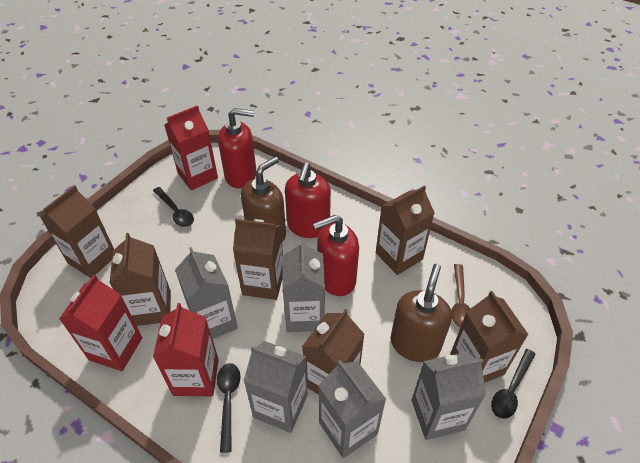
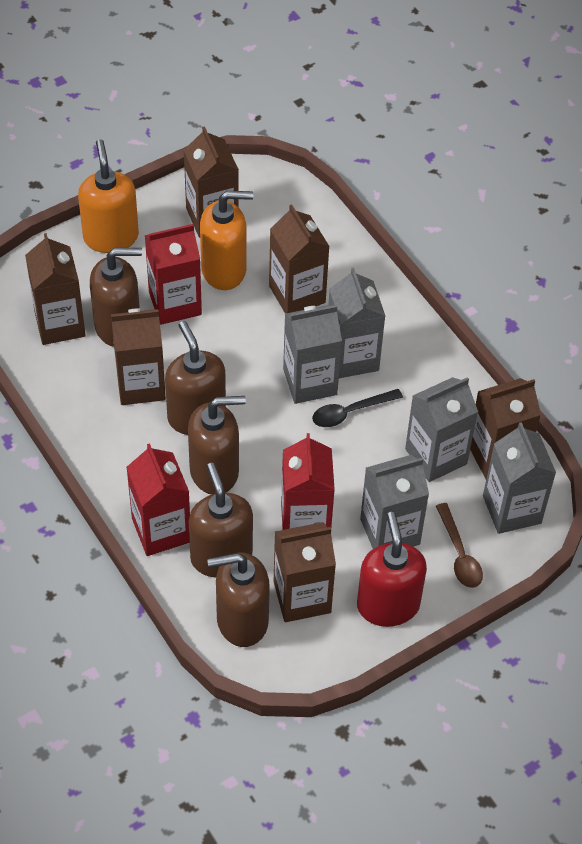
black spoon: [153,187,194,227] [217,363,241,453] [491,349,536,419] = 3 -> [312,389,403,427] = 1
brown soap dispenser: [241,157,286,242] [391,264,452,362] = 2 -> [90,248,142,347] [165,321,226,435] [188,396,246,495] [189,463,253,577] [207,553,270,647] = 5
orange soap dispenser: none = 0 -> [78,139,139,253] [200,191,253,290] = 2
red soap dispenser: [218,108,256,188] [285,162,331,238] [313,215,359,296] = 3 -> [357,512,427,627] = 1

